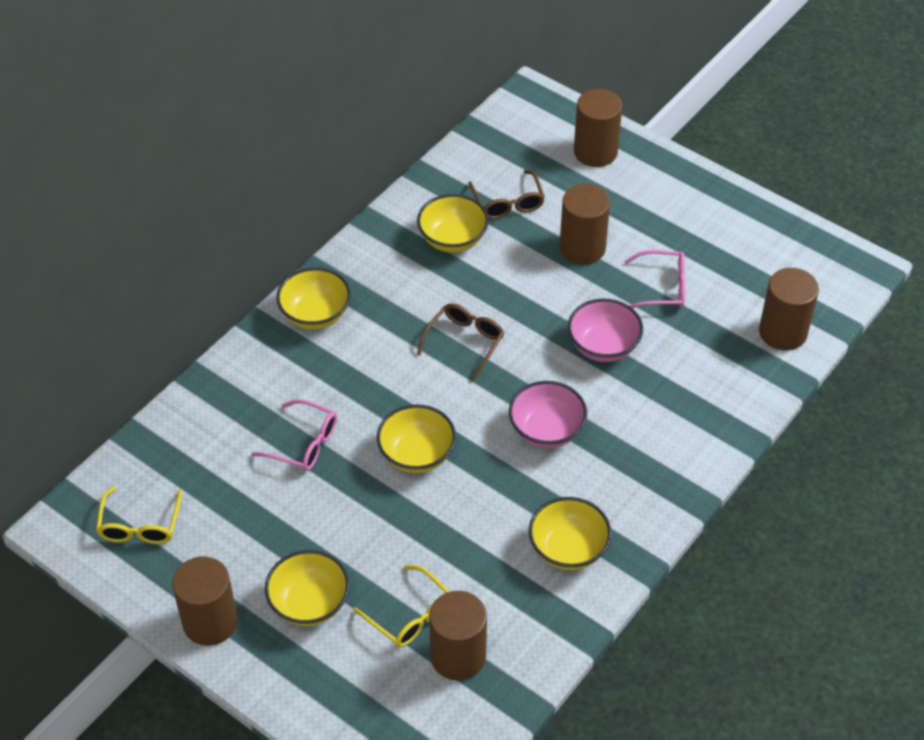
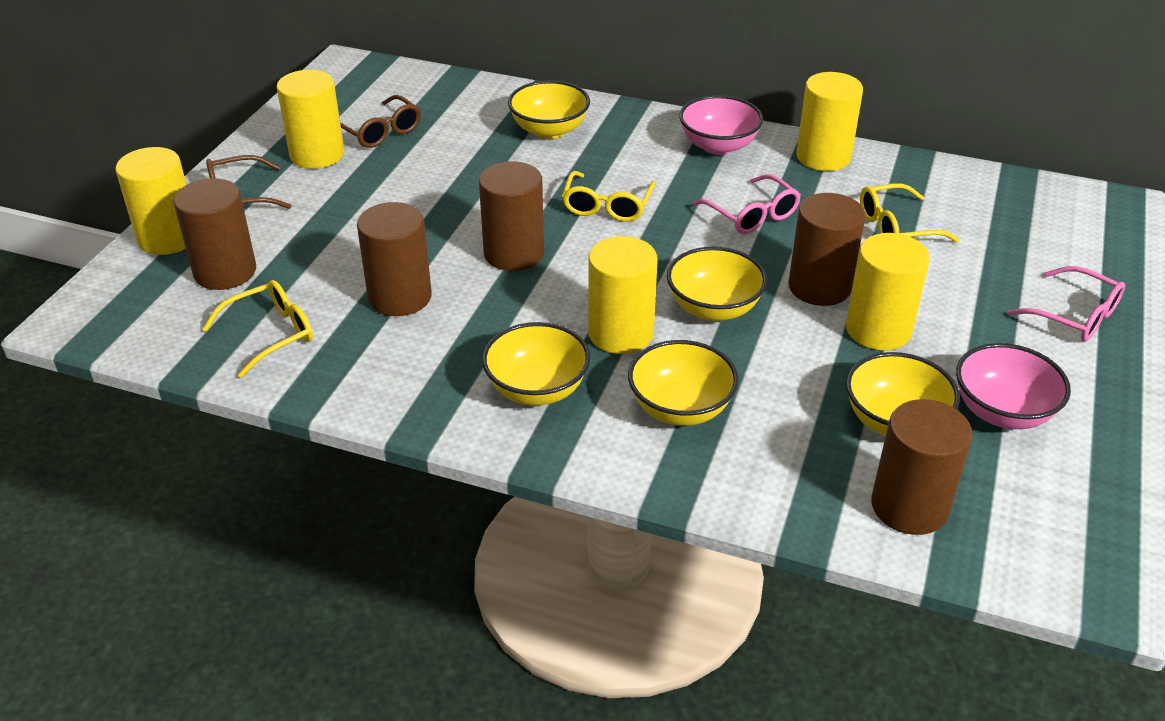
yellow cylinder: none = 0 -> [115,147,187,255] [277,70,344,169] [588,236,658,354] [796,72,863,171] [846,233,930,350] = 5
yellow glasses: [96,487,182,544] [353,565,450,648] = 2 -> [202,280,313,378] [562,171,656,222] [860,183,959,243] = 3

